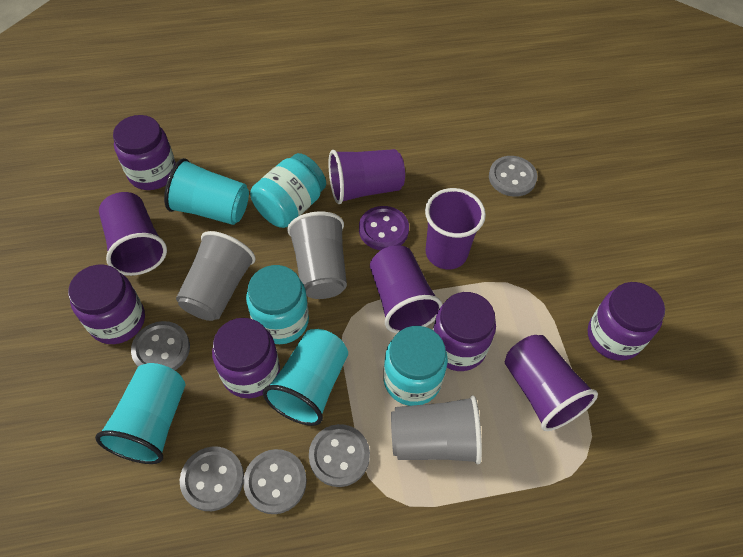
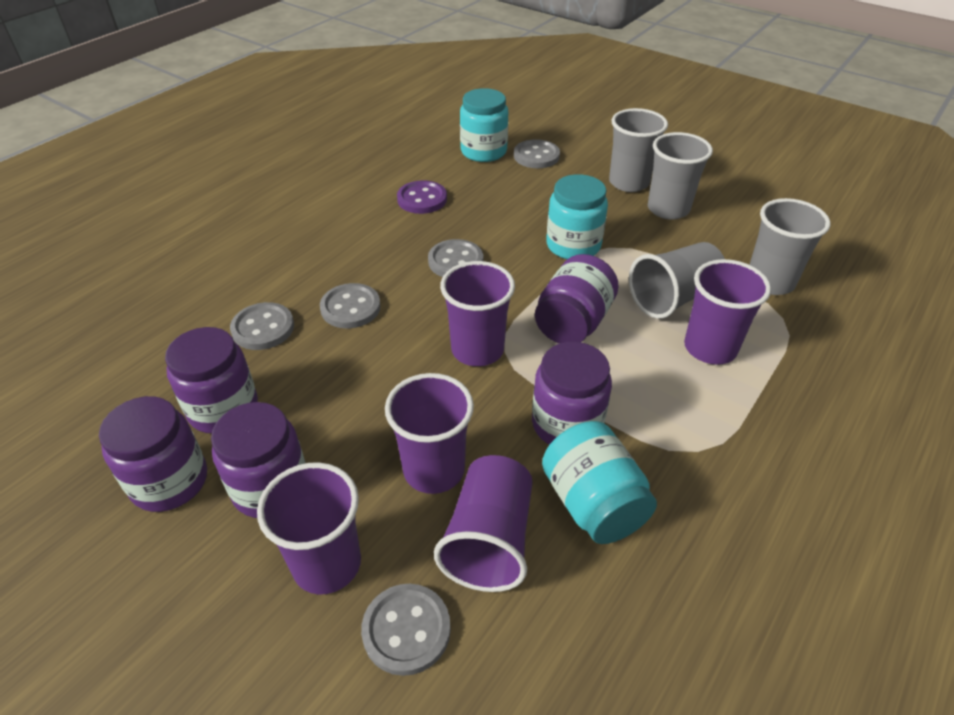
grey cup: [176,231,256,321] [287,212,347,299] [391,395,482,464] = 3 -> [609,108,668,192] [629,242,725,319] [648,132,713,220] [749,198,831,295] = 4
turquoise cup: [95,363,185,464] [164,158,249,225] [263,329,348,426] = 3 -> none = 0

